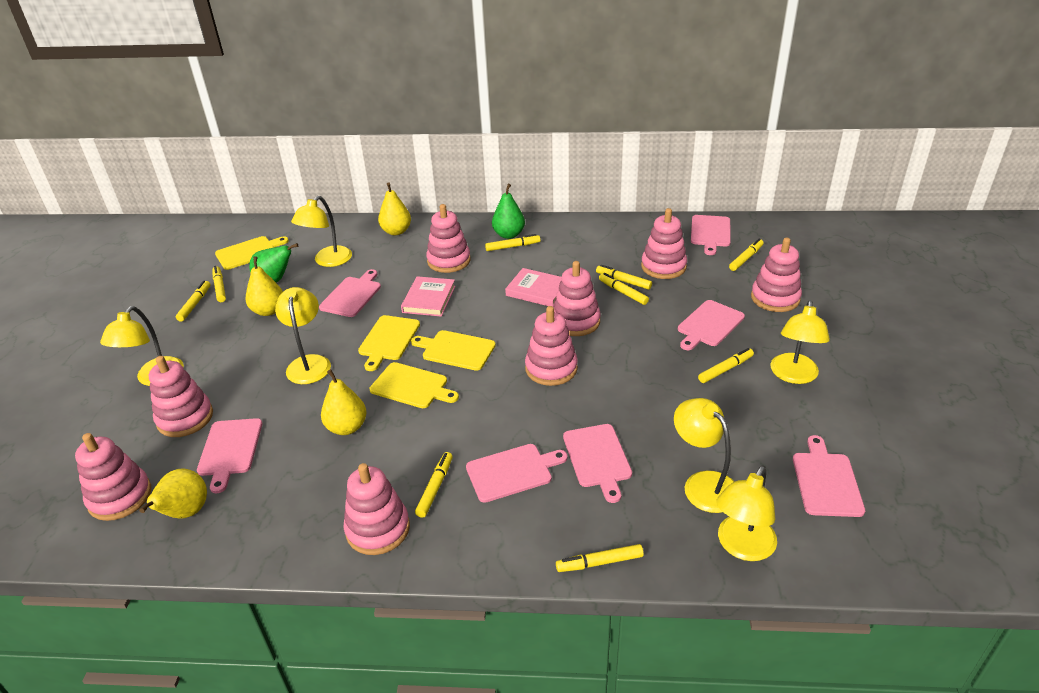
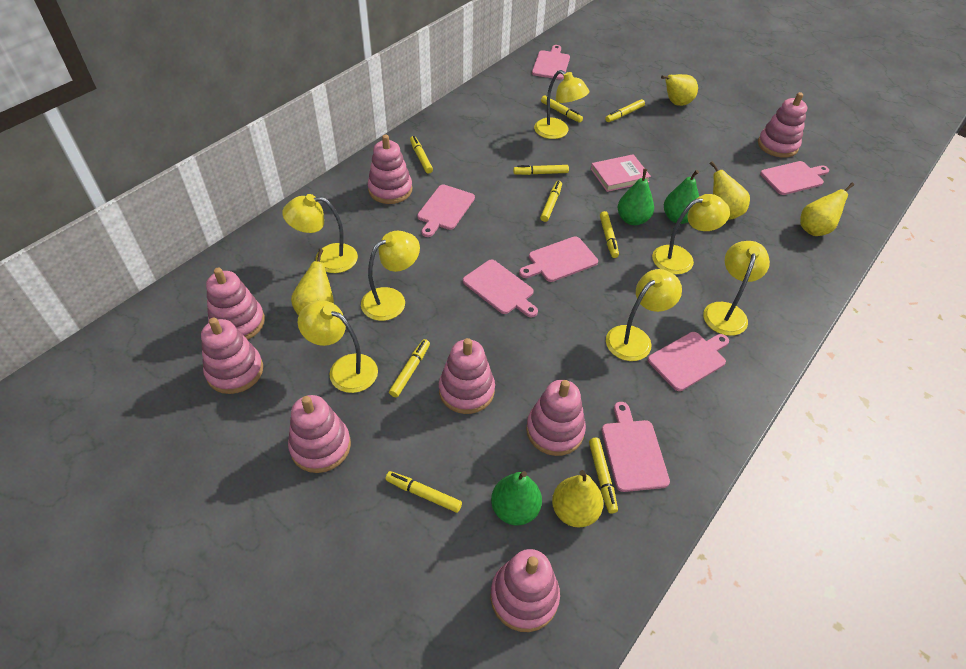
green pear: [249,243,298,282] [492,184,525,239] = 2 -> [491,471,542,525] [618,169,654,225] [664,170,699,224] = 3
pink book: [401,276,455,317] [505,268,562,307] = 2 -> [591,154,651,192] = 1
yellow cutting board: [215,236,289,270] [358,315,420,371] [370,362,459,408] [411,330,496,371] = 4 -> none = 0
yellow lamp: [100,306,184,386] [275,287,331,384] [291,196,352,267] [674,398,734,513] [716,465,777,561] [770,300,830,384] = 6 -> [282,194,358,273] [298,301,378,393] [361,231,420,321] [534,70,590,139] [606,269,682,361] [652,194,730,274] [703,241,770,336] = 7
yellow pear: [139,468,207,519] [245,256,283,316] [321,369,367,435] [378,182,411,235] = 4 -> [291,249,334,316] [552,470,603,527] [661,74,698,106] [709,161,750,220] [800,183,854,236] = 5

